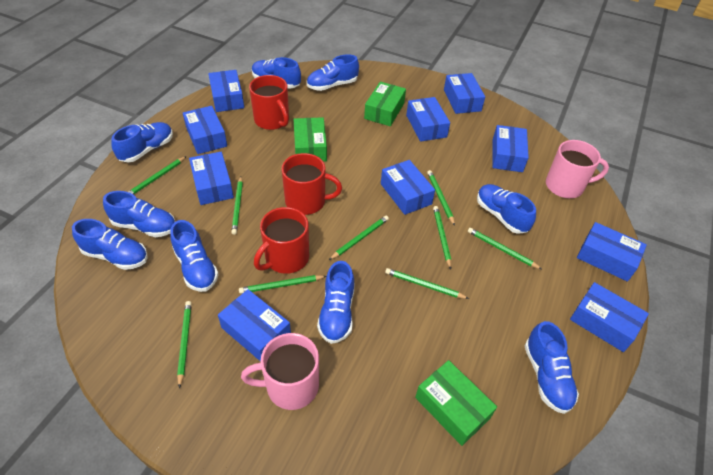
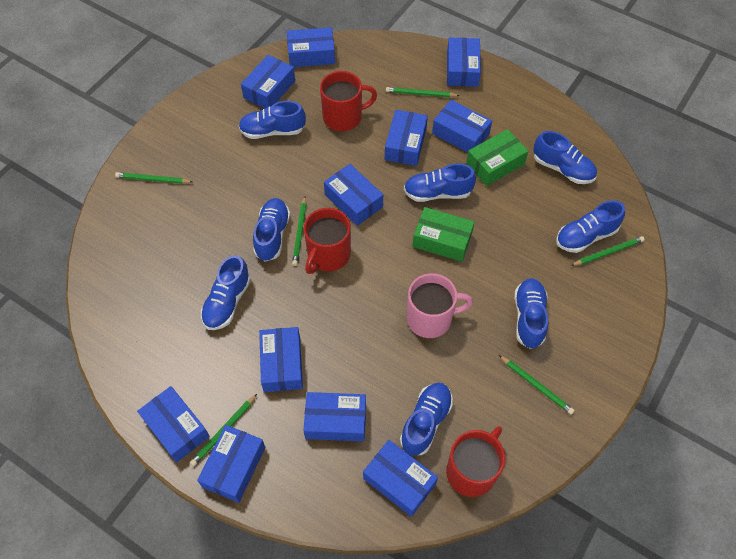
blue box: [183,106,227,154] [189,152,234,205] [208,70,244,112] [218,289,291,362] [381,160,435,215] [406,97,450,142] [444,73,485,114] [492,125,529,172] [570,282,649,352] [577,222,647,282] = 10 -> [137,386,210,463] [197,425,266,503] [241,55,295,109] [259,327,303,392] [287,27,335,67] [303,392,366,441] [324,164,383,226] [363,440,438,517] [385,110,428,166] [432,100,492,153] [447,37,481,87] = 11
blue shoe: [72,219,148,270] [103,191,175,237] [111,122,173,162] [170,220,219,292] [252,57,301,89] [307,54,359,91] [317,261,354,344] [477,184,536,234] [525,321,579,414] = 9 -> [201,255,251,330] [238,101,306,139] [253,198,290,262] [400,383,453,456] [404,164,476,202] [514,278,548,349] [533,131,597,184] [556,200,625,253] = 8
green box: [293,117,327,162] [364,82,406,126] [415,360,497,446] = 3 -> [413,207,475,262] [466,129,529,186] = 2
green pencil: [128,156,187,195] [177,301,192,388] [231,177,243,235] [239,275,326,294] [329,216,389,260] [385,268,469,299] [427,170,455,226] [433,206,451,269] [468,228,543,270] = 9 -> [115,172,193,184] [190,394,257,466] [292,196,306,266] [386,87,460,97] [499,355,575,415] [571,236,645,266] = 6
pink mug: [241,333,319,410] [546,140,609,198] = 2 -> [407,273,473,338] = 1

